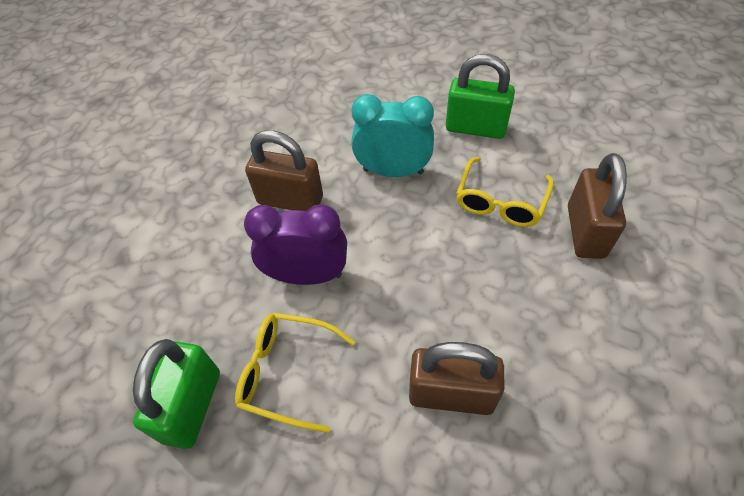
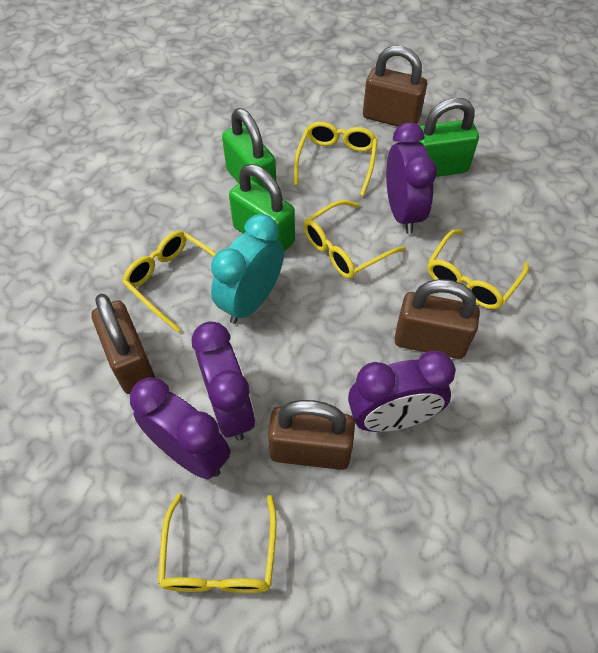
brown padlock: [245,130,323,211] [409,342,504,415] [568,153,627,259] = 3 -> [91,294,155,394] [268,400,355,470] [363,45,427,127] [394,279,480,359] = 4
green padlock: [133,339,220,449] [446,54,515,139] = 2 -> [222,108,276,189] [229,164,295,252] [418,98,479,177] = 3
purple clock: [244,204,347,285] = 1 -> [130,377,231,479] [192,322,255,441] [348,351,456,432] [386,122,437,234] = 4
yellow glasses: [235,312,355,433] [456,157,554,227] = 2 -> [122,231,216,333] [158,494,277,593] [294,121,378,196] [303,200,405,279] [427,229,529,309] = 5

